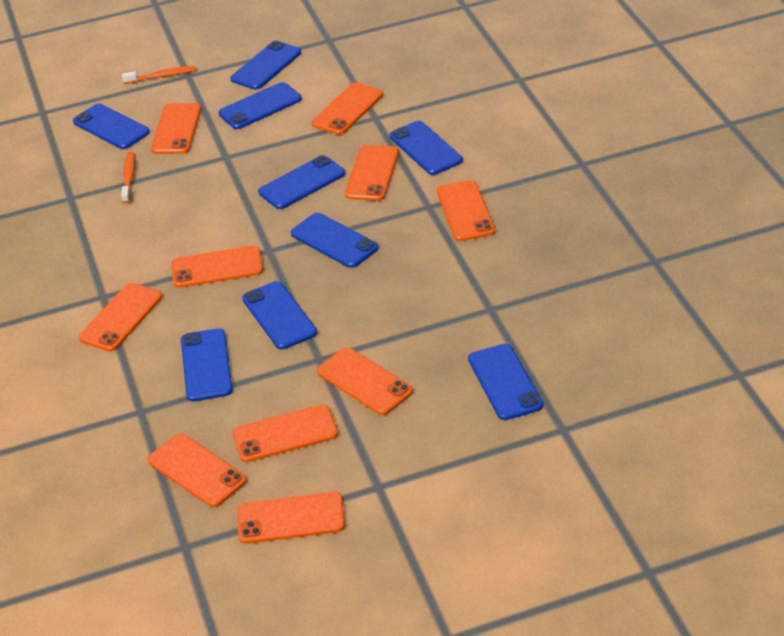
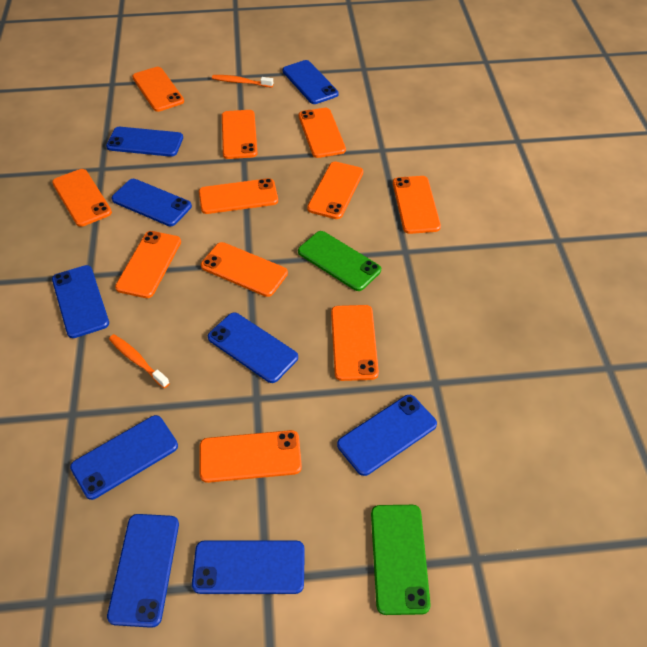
green phone: none = 0 -> [298,231,381,291] [371,505,431,615] = 2
orange phone: [79,283,162,352] [148,434,247,507] [151,103,201,154] [171,245,263,288] [232,404,338,462] [237,492,345,544] [312,82,383,135] [317,347,413,415] [345,145,399,201] [437,180,495,241] = 10 -> [52,169,112,227] [115,231,181,298] [132,67,184,112] [199,178,278,214] [200,430,302,483] [201,242,288,297] [222,110,258,159] [299,108,346,158] [307,162,363,219] [331,305,379,381] [393,176,441,234] = 11

